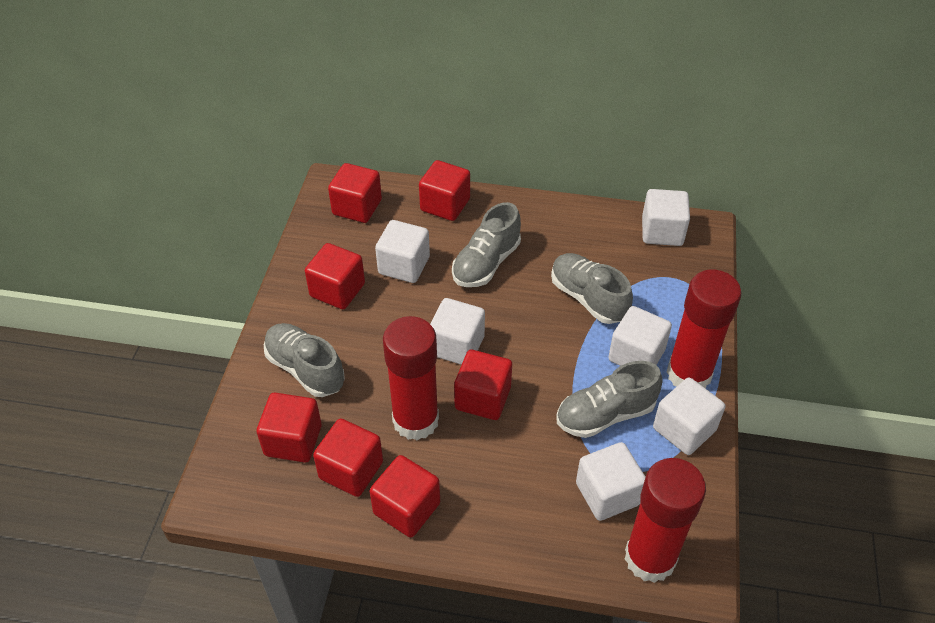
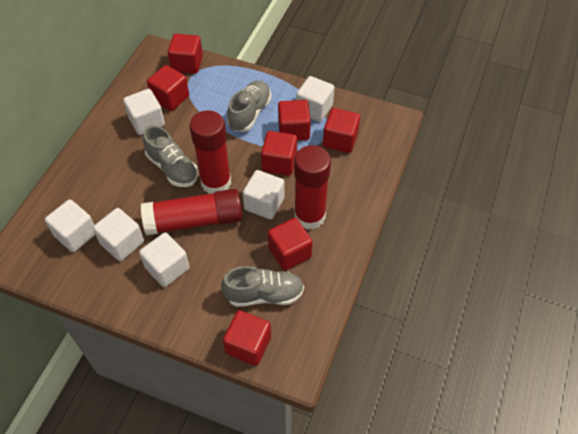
grey shoe: [264,323,345,397] [452,202,521,287] [551,253,633,324] [556,361,662,438] = 4 -> [143,125,198,187] [221,266,304,307] [227,80,271,132] = 3

